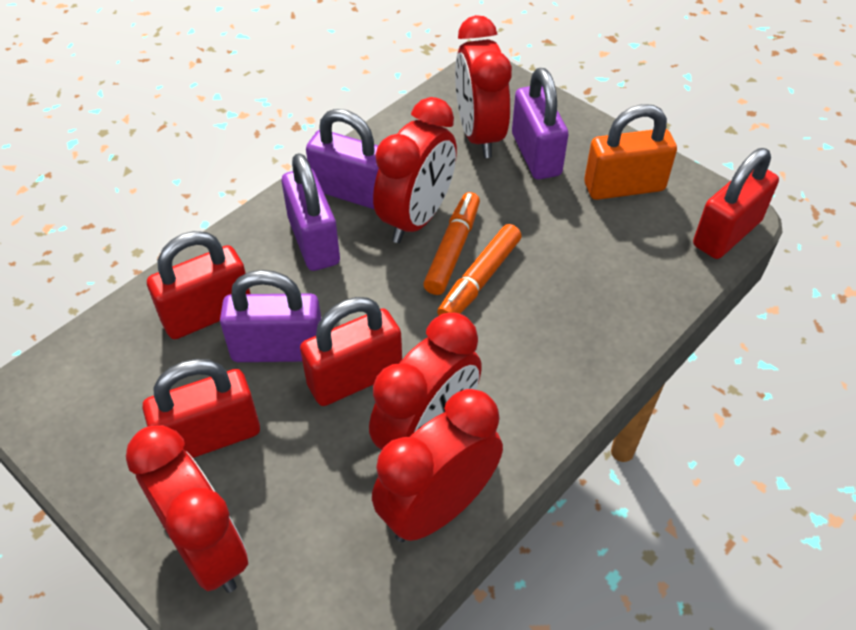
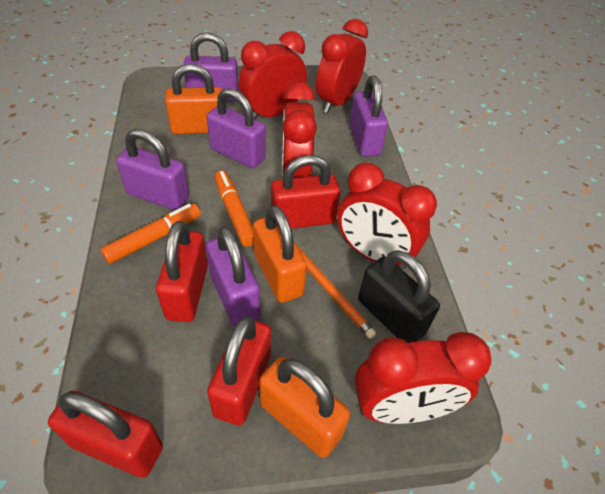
black padlock: none = 0 -> [358,250,440,343] = 1
orange padlock: [584,104,677,200] = 1 -> [165,63,222,134] [253,205,307,303] [259,357,350,458] = 3
orange pencil: none = 0 -> [298,247,376,339] = 1
purple padlock: [220,270,321,362] [282,153,340,271] [306,109,379,209] [512,68,568,179] = 4 -> [116,129,189,210] [183,32,239,101] [206,226,260,326] [207,88,266,168] [349,75,388,157] = 5

